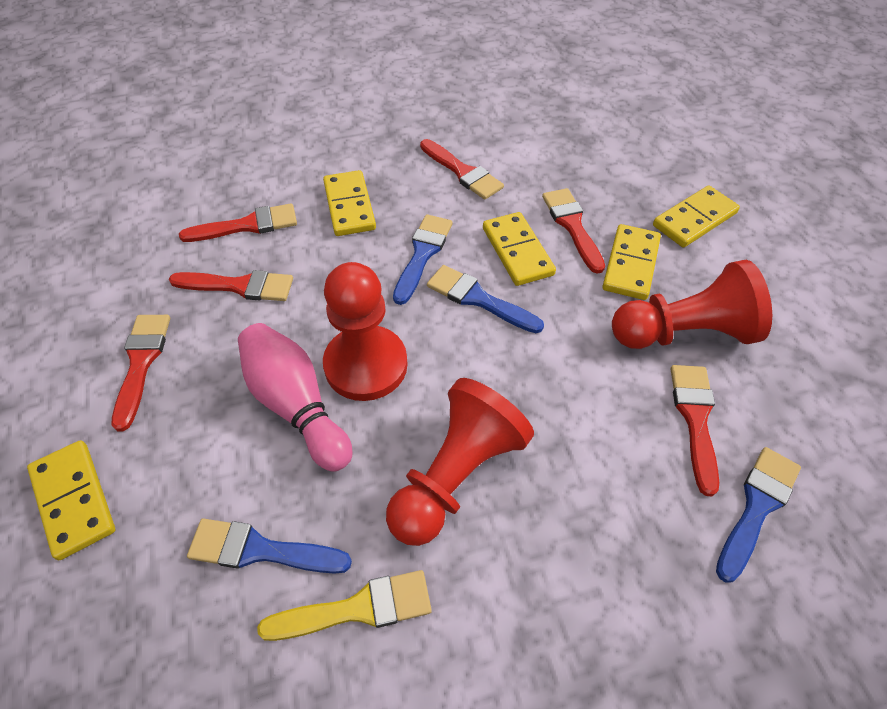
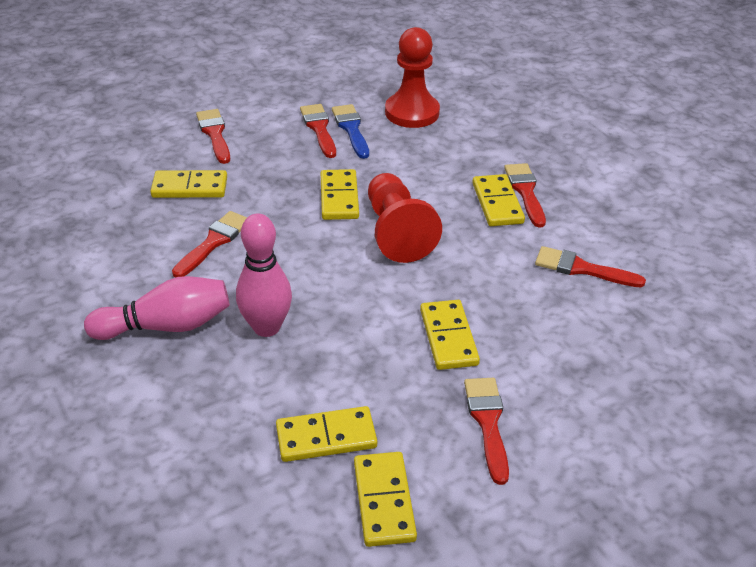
blue brush: [187,518,352,574] [393,214,453,305] [427,265,544,333] [716,447,801,583] = 4 -> [332,104,369,159] = 1
pink bowling pin: [238,323,353,471] = 1 -> [84,276,230,340] [236,213,292,337] = 2
red pawn: [323,262,407,401] [386,378,534,546] [612,260,772,349] = 3 -> [368,173,442,263] [385,27,440,128] = 2
yellow brush: [257,570,432,641] = 1 -> none = 0
yellow domino: [27,440,115,560] [323,170,376,236] [483,212,556,286] [602,224,661,300] [653,186,740,248] = 5 -> [150,170,227,198] [276,406,377,462] [321,169,359,220] [354,452,417,547] [420,300,480,370] [472,174,525,226] = 6

